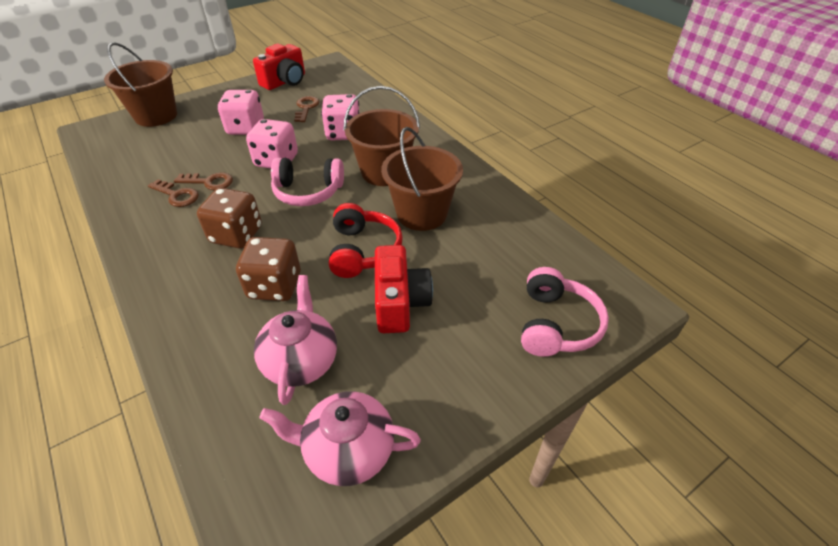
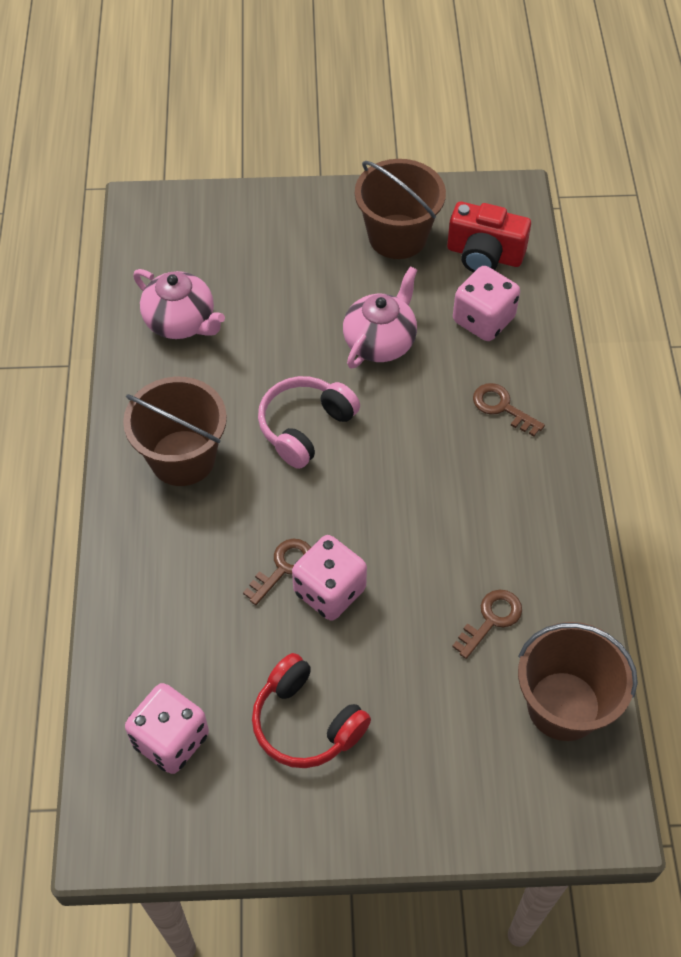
brown dice: [197,188,262,249] [236,237,301,301] = 2 -> none = 0
pink headphones: [271,157,344,206] [521,267,609,357] = 2 -> [258,376,360,469] = 1
red camera: [253,44,305,90] [375,245,433,333] = 2 -> [447,202,531,273] = 1

